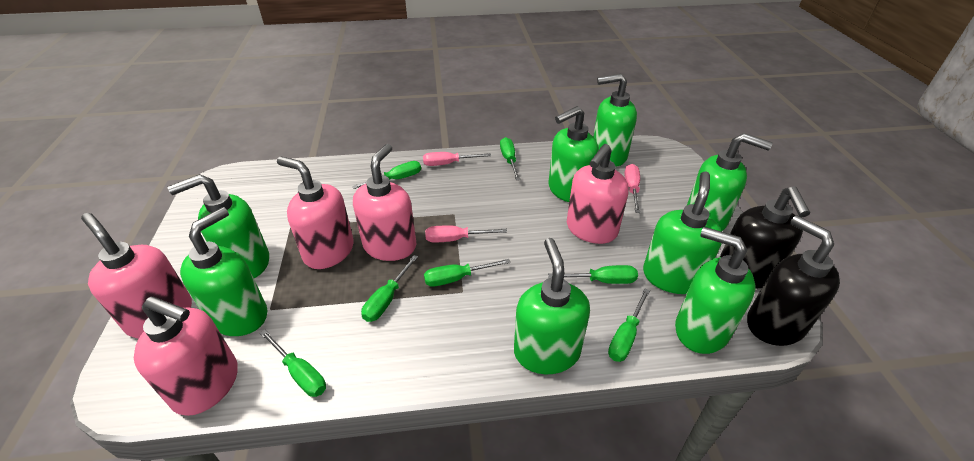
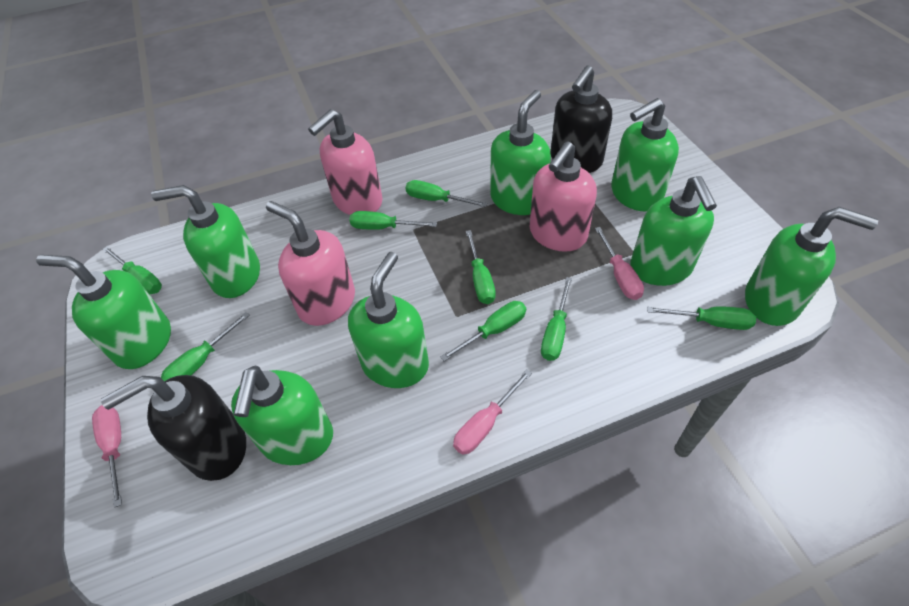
green screwdriver: [260,330,326,397] [352,161,421,189] [361,255,418,322] [424,259,510,287] [500,137,520,180] [548,265,638,284] [608,289,650,362] = 7 -> [102,246,162,294] [161,312,250,381] [349,211,437,230] [405,180,487,207] [440,301,526,361] [466,230,496,304] [541,277,572,361] [647,306,756,330] = 8
pink soap dispenser: [81,213,192,338] [134,297,238,416] [277,156,354,269] [353,144,416,261] [567,144,629,244] = 5 -> [266,201,355,326] [308,109,383,215] [530,142,597,252] = 3

